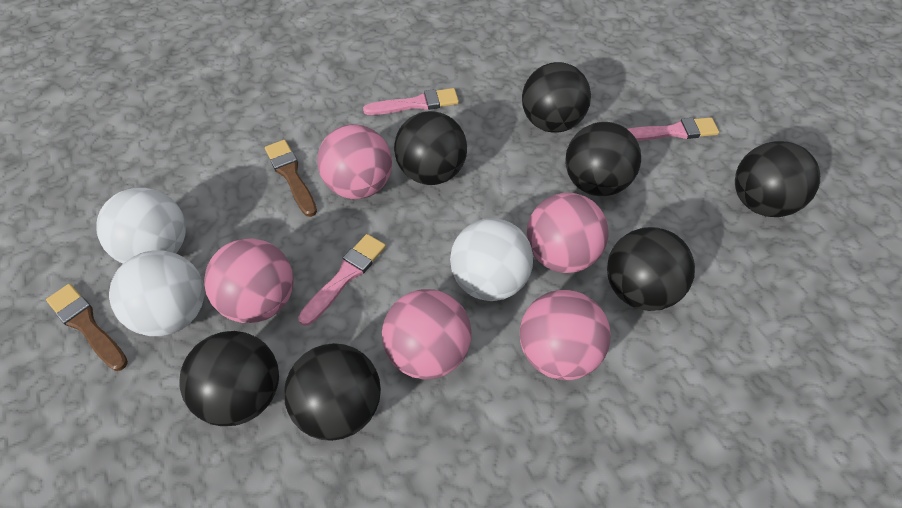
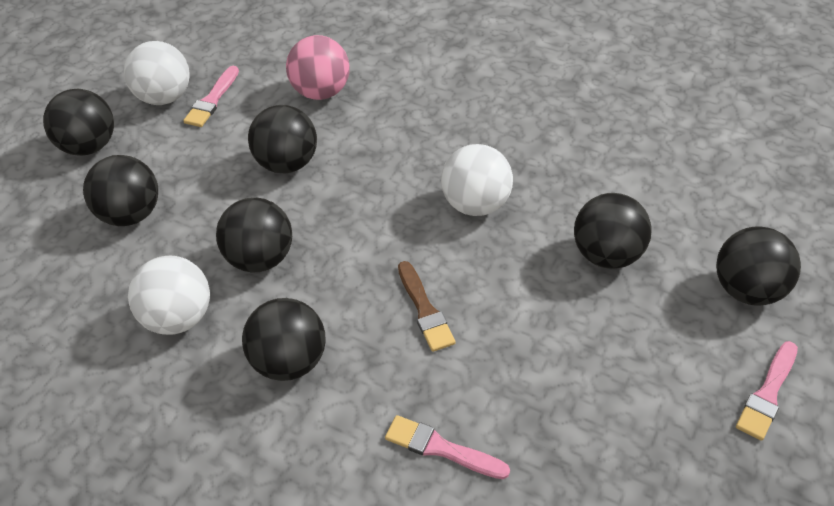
brown brush: [46,284,128,371] [265,140,317,217] = 2 -> [398,261,456,352] = 1
pink ball: [204,238,293,323] [317,124,392,199] [382,289,472,379] [520,290,611,380] [527,193,609,273] = 5 -> [286,35,350,100] = 1

